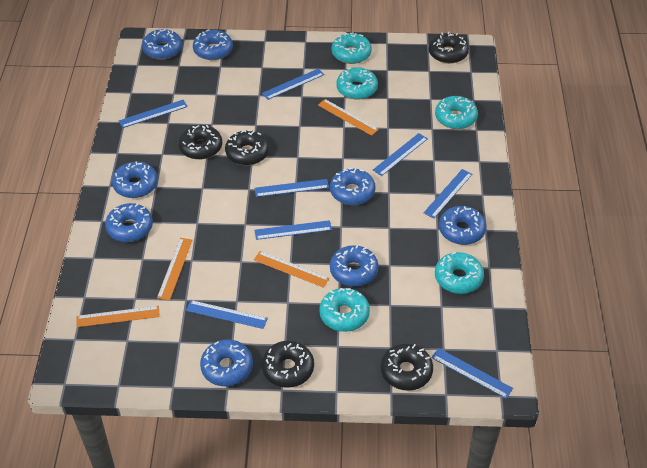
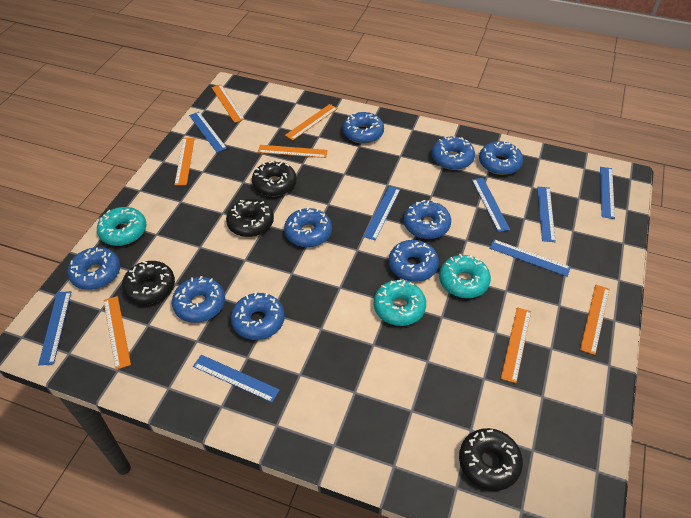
black donut: [178,125,222,160] [225,130,269,165] [262,341,314,388] [381,343,433,391] [428,32,469,64] = 5 -> [122,261,175,305] [226,199,274,237] [252,160,297,196] [459,428,523,491] = 4
blue donut: [105,203,153,242] [112,162,158,198] [142,29,182,60] [193,30,233,60] [200,339,253,386] [330,168,376,205] [330,245,378,287] [439,206,486,245] = 8 -> [67,247,120,290] [172,276,225,323] [231,292,285,340] [284,207,332,247] [343,112,384,144] [389,240,439,282] [404,200,451,239] [432,135,475,170] [479,141,523,175] = 9
orange ruler: [77,306,160,327] [157,238,192,300] [254,251,330,288] [318,99,379,136] = 4 -> [103,296,131,370] [175,138,195,185] [212,85,245,123] [258,145,328,158] [285,104,338,140] [501,307,531,383] [580,285,610,355] = 7
turquoise donut: [319,288,370,332] [331,32,372,64] [336,67,378,100] [435,96,478,129] [435,252,484,294] = 5 -> [97,207,146,246] [374,280,426,326] [439,254,491,298] = 3

